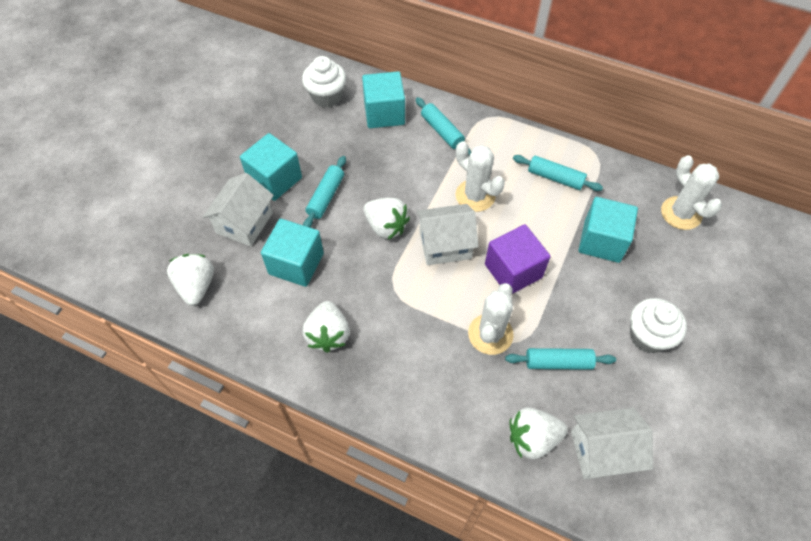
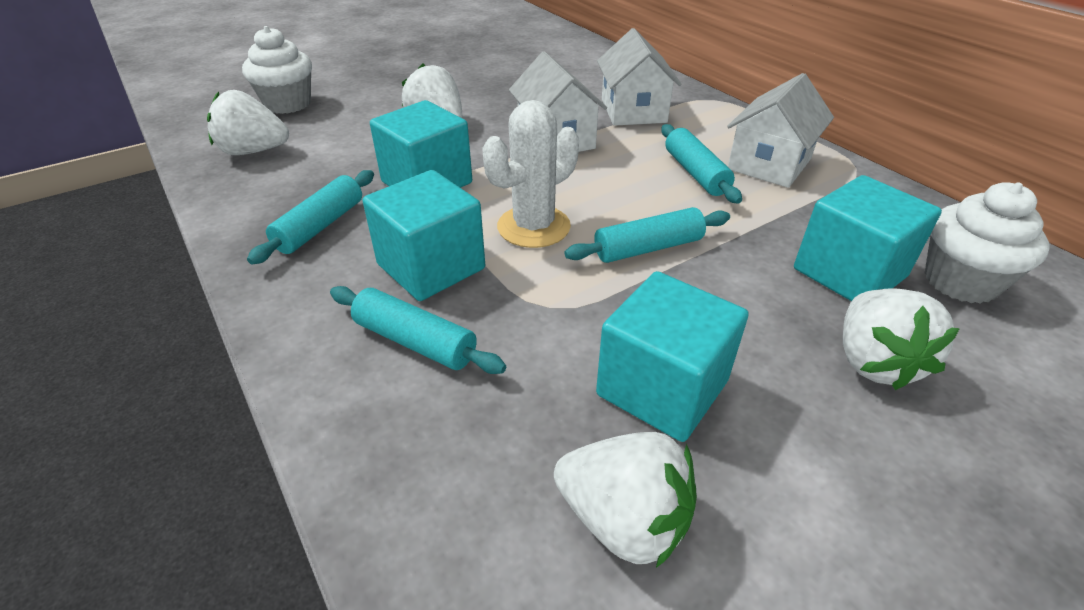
purple cube: [485,224,551,294] = 1 -> none = 0
white cactus: [456,141,505,212] [468,283,514,355] [661,155,722,230] = 3 -> [483,100,579,248] = 1

